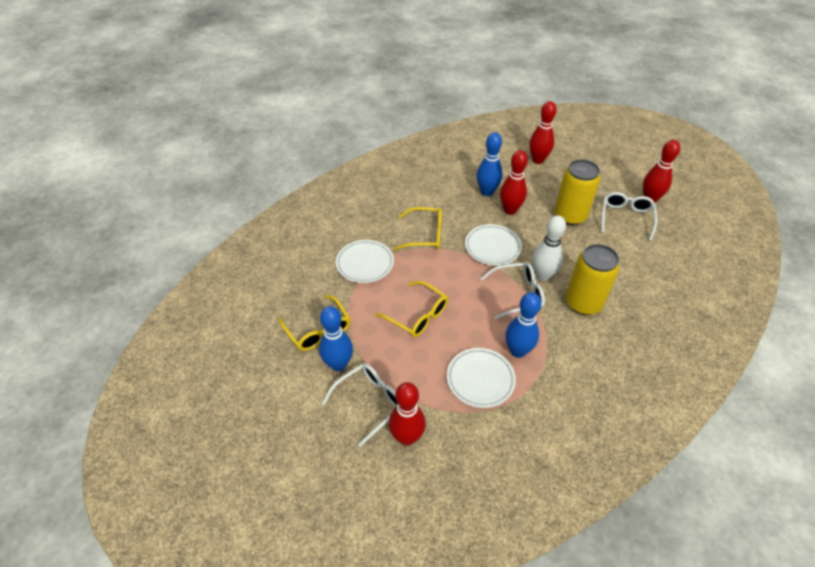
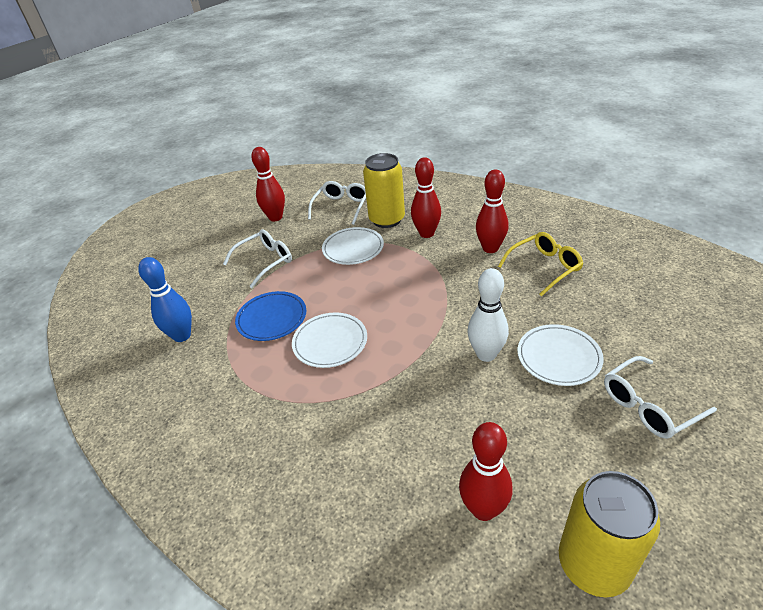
blue bowling pin: [319,306,353,372] [477,132,502,196] [505,292,541,358] = 3 -> [138,257,192,342] = 1
blue plate: none = 0 -> [235,291,306,341] = 1
yellow glasses: [279,295,351,351] [376,281,448,337] [394,207,442,250] = 3 -> [498,232,583,297] = 1

